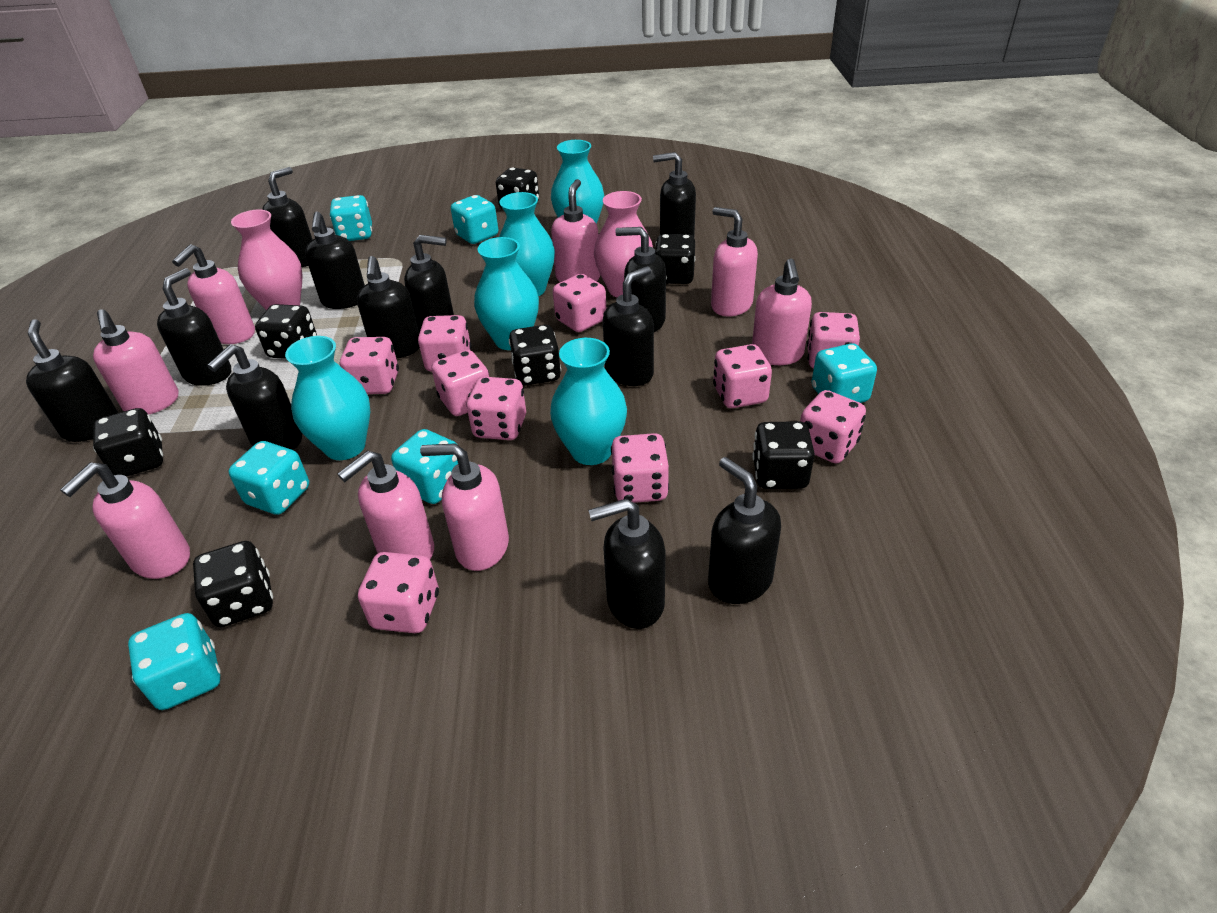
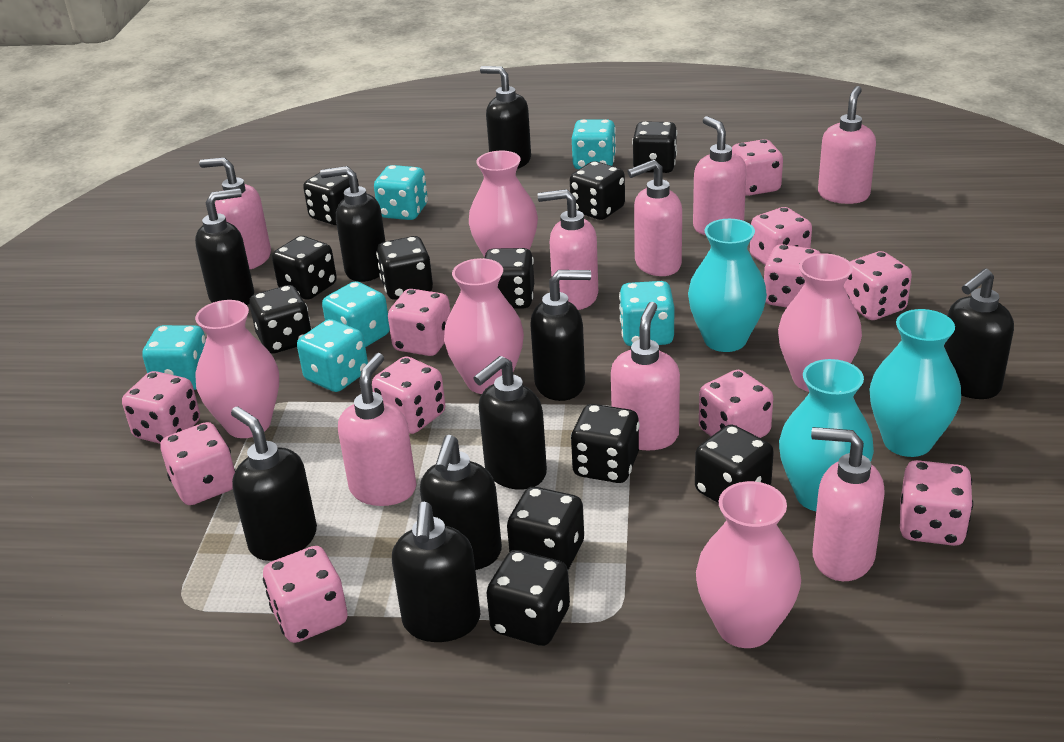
black dice: [93,408,163,477] [193,541,273,627] [255,304,317,359] [496,167,539,209] [509,325,561,386] [655,234,695,284] [752,421,815,489] = 7 -> [249,285,312,354] [272,236,337,300] [303,168,359,225] [376,236,433,300] [484,248,534,309] [486,550,570,646] [507,487,584,570] [570,161,625,220] [570,404,640,483] [632,121,677,173] [695,424,774,503] = 11
black soap dispenser: [26,319,118,442] [157,268,231,386] [207,344,302,450] [262,167,313,267] [305,212,365,309] [357,256,420,359] [404,235,454,333] [588,499,665,629] [603,266,654,386] [615,227,666,332] [653,152,696,237] [708,457,781,604] = 12 -> [195,188,254,305] [231,406,317,561] [320,166,385,282] [392,502,480,642] [420,435,502,570] [473,356,547,490] [480,66,531,169] [530,270,591,401] [944,268,1014,399] = 9
pink dice: [340,337,399,394] [358,552,439,633] [418,315,471,372] [432,350,489,416] [466,377,526,440] [553,274,606,332] [611,433,669,503] [713,344,772,408] [800,390,866,463] [807,312,860,368] = 10 -> [122,371,200,444] [161,422,235,505] [263,546,348,643] [372,356,445,434] [388,289,450,356] [699,370,773,438] [732,139,783,196] [750,207,812,265] [764,244,821,308] [844,251,912,320] [900,460,973,546] = 11
pink vase: [231,210,303,310] [594,191,653,297] = 2 -> [195,300,279,438] [444,258,524,394] [469,151,538,257] [696,481,801,648] [778,254,862,392] = 5
turquoise vase: [285,336,370,460] [474,237,539,350] [499,192,555,297] [550,338,627,465] [551,140,604,224] = 5 -> [688,219,767,352] [779,359,874,511] [869,309,961,457] = 3

